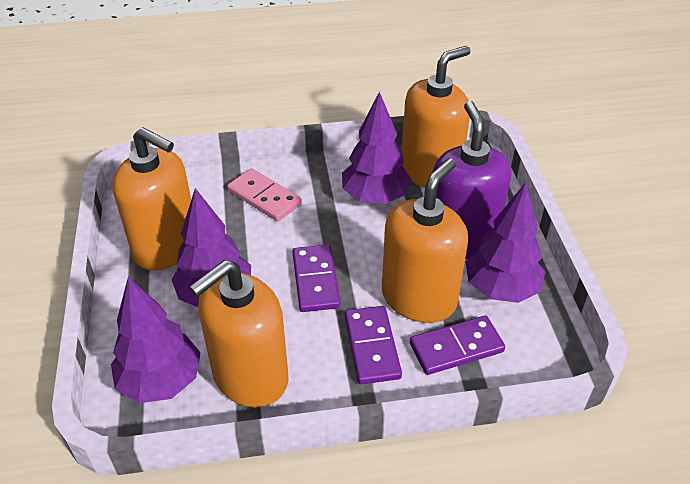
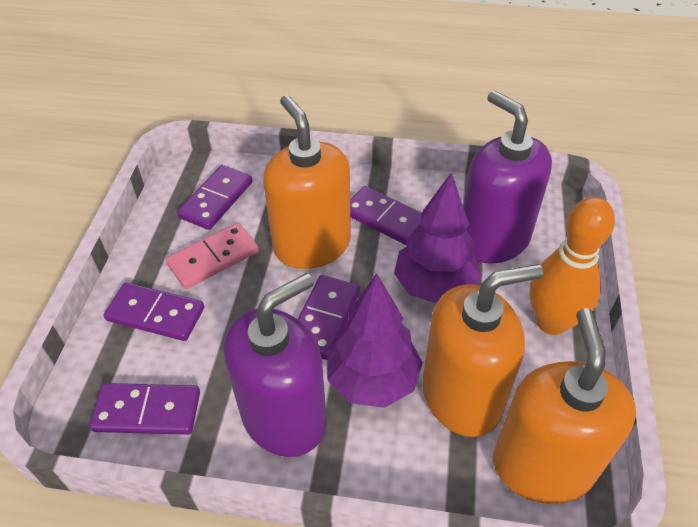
orange bowling pin: none = 0 -> [530,197,615,335] = 1
orange soap dispenser: [112,127,191,270] [189,260,288,408] [382,158,468,323] [402,46,471,188] = 4 -> [263,95,351,269] [422,264,543,437] [493,308,636,504] = 3
purple domino: [292,245,341,312] [345,306,402,384] [410,316,505,375] = 3 -> [89,383,200,435] [104,282,204,341] [177,165,252,230] [298,275,360,360] [350,186,422,246] = 5
purple soap dispenser: [432,101,512,259] = 1 -> [224,273,327,457] [463,91,552,264] = 2
purple tree: [111,277,201,403] [172,188,251,307] [342,91,412,204] [465,182,545,303] = 4 -> [327,273,423,408] [394,173,482,303] = 2

